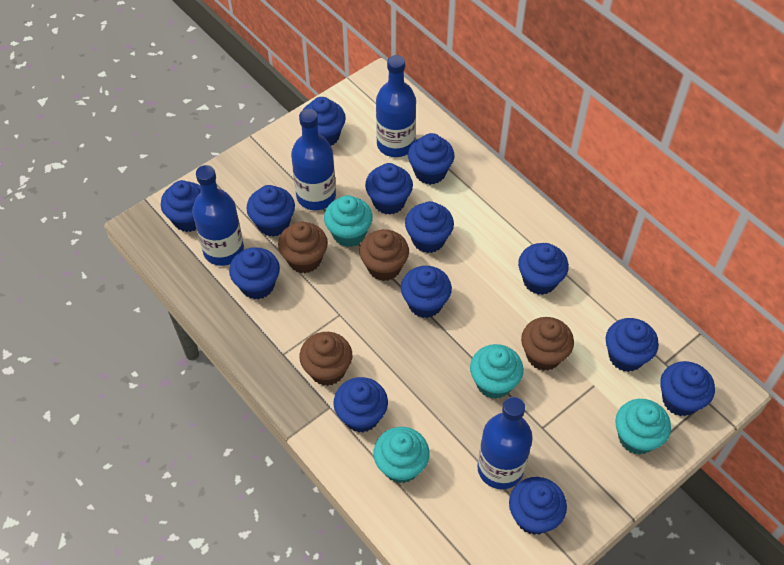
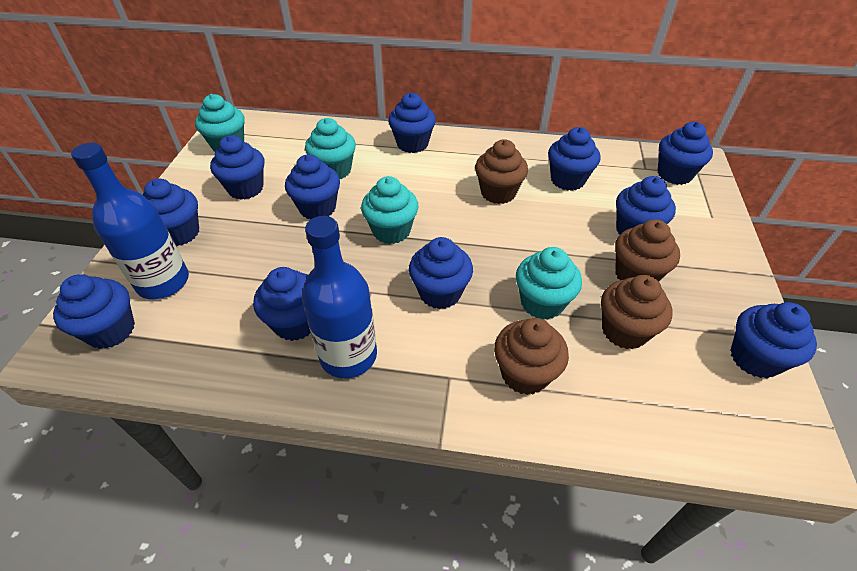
blue bottle: [192,165,244,266] [291,109,336,210] [376,55,416,157] [477,397,533,489] = 4 -> [71,143,189,299] [302,216,377,378] = 2
blue cupcake: [161,180,201,232] [229,247,280,299] [246,185,295,237] [302,97,346,146] [333,377,388,433] [365,163,413,215] [401,266,452,318] [405,201,454,253] [408,133,455,185] [509,477,567,535] [518,243,569,295] [606,318,659,372] [660,361,715,416] = 13 -> [53,274,135,349] [142,178,199,246] [210,135,264,200] [253,267,311,341] [285,154,340,220] [388,92,436,153] [409,237,473,309] [548,127,600,191] [616,176,676,235] [658,122,713,185] [730,302,817,378] = 11

